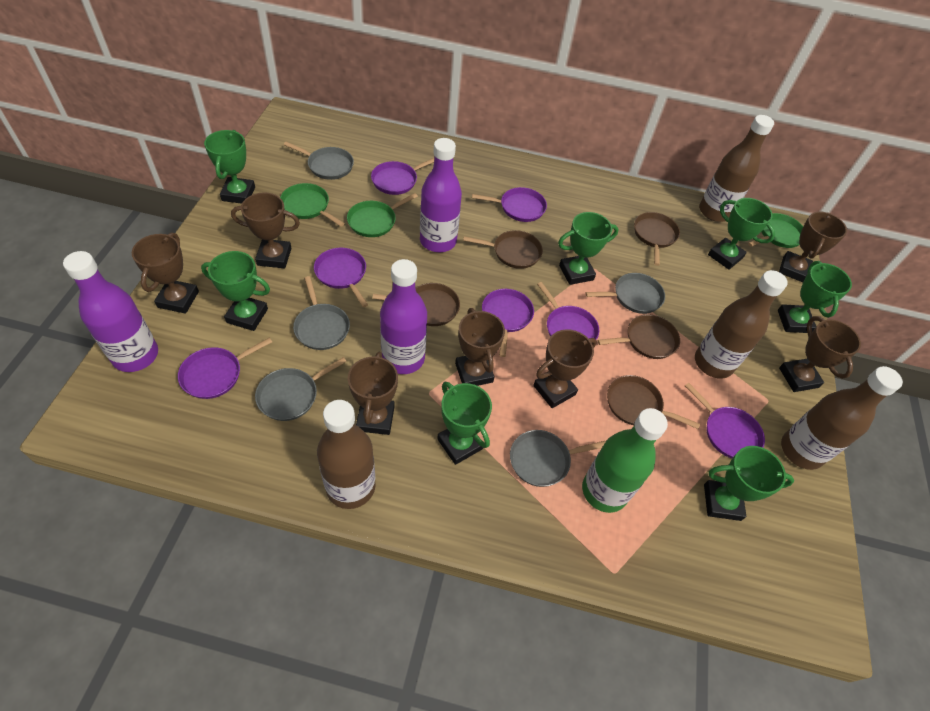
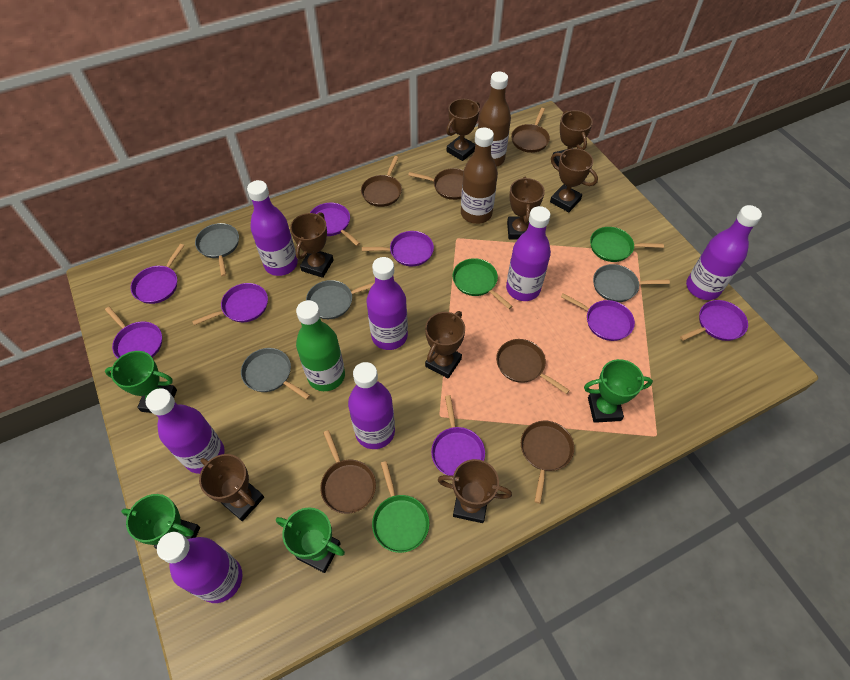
brown bottle: [317,400,376,509] [695,270,788,379] [699,115,774,222] [781,366,903,470] = 4 -> [461,128,498,224] [477,72,511,167] = 2
brown pan: [372,283,460,326] [463,230,543,269] [598,314,680,359] [607,375,700,429] [634,212,680,266] = 5 -> [320,430,376,514] [361,156,402,207] [408,168,464,200] [496,339,570,394] [511,108,550,153] [521,421,574,504] = 6
brown trophy: [132,232,199,314] [231,193,300,269] [348,352,398,435] [455,308,505,386] [533,329,597,408] [779,212,847,282] [779,316,861,392] = 7 -> [199,454,264,521] [290,212,333,278] [425,311,465,378] [438,459,512,523] [446,99,480,161] [507,177,545,240] [550,148,598,212] [553,110,593,167] = 8
green trophy: [201,251,270,331] [204,130,255,204] [437,382,492,465] [558,212,619,285] [704,446,794,521] [708,198,775,270] [778,261,852,333] = 7 -> [105,351,177,413] [121,494,200,549] [276,507,345,573] [584,359,653,423] = 4
grey pan: [255,357,347,421] [284,142,354,180] [293,276,350,350] [510,430,606,487] [585,273,665,314] = 5 -> [195,223,239,276] [241,348,310,400] [306,280,375,319] [593,264,670,302] = 4
purple bottle: [63,251,158,372] [380,259,427,374] [420,138,462,252] = 3 -> [146,388,225,474] [157,532,242,603] [247,180,298,276] [348,362,395,449] [367,257,408,350] [506,206,551,301] [686,205,762,300] = 7
purple pan: [178,338,272,399] [314,248,368,307] [371,157,435,195] [472,187,547,222] [482,289,534,357] [537,282,599,340] [685,383,765,458] = 7 -> [105,307,162,358] [131,244,184,304] [192,283,268,325] [310,203,360,246] [362,231,434,266] [431,395,485,476] [561,293,635,341] [680,300,748,341] = 8

